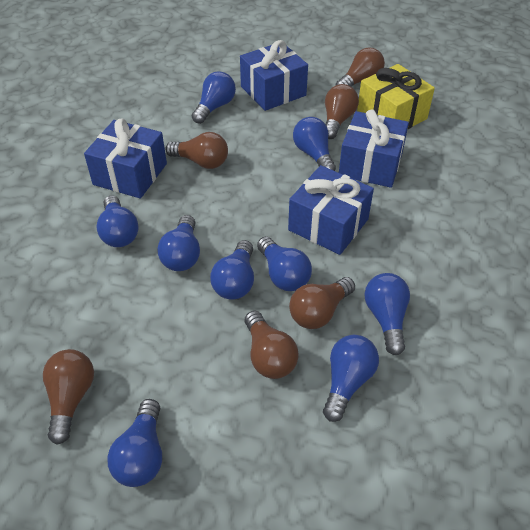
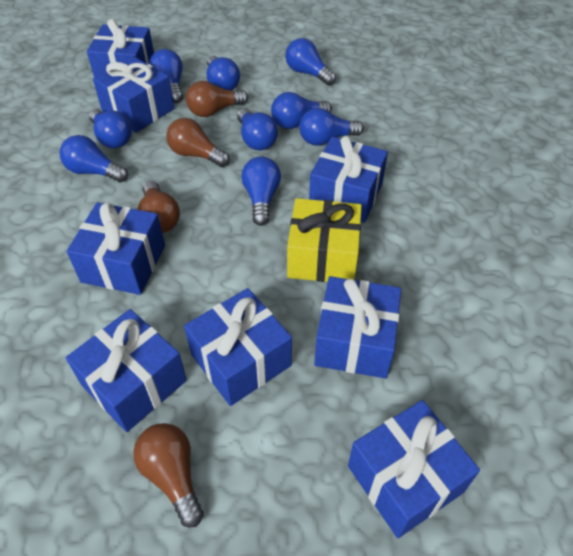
blue gift: [84,119,167,199] [240,40,308,111] [288,165,374,255] [339,109,409,188] = 4 -> [66,309,187,432] [67,202,165,295] [87,19,154,78] [93,56,174,133] [184,288,292,406] [309,136,388,223] [314,276,401,379] [348,400,480,538] = 8
brown light bulb: [43,349,94,445] [165,132,228,169] [245,311,299,379] [289,277,355,329] [325,84,359,139] [336,47,385,86] = 6 -> [133,423,204,528] [138,181,180,233] [166,118,230,167] [186,81,248,117] = 4

